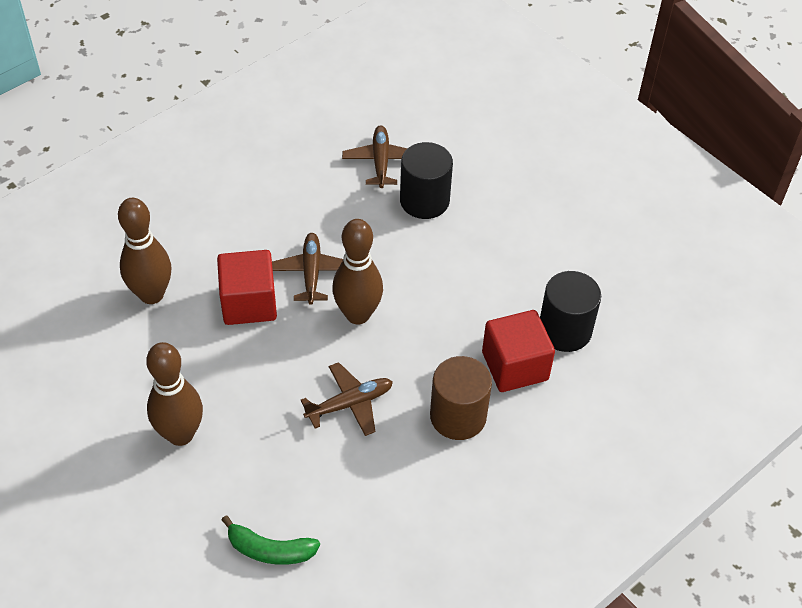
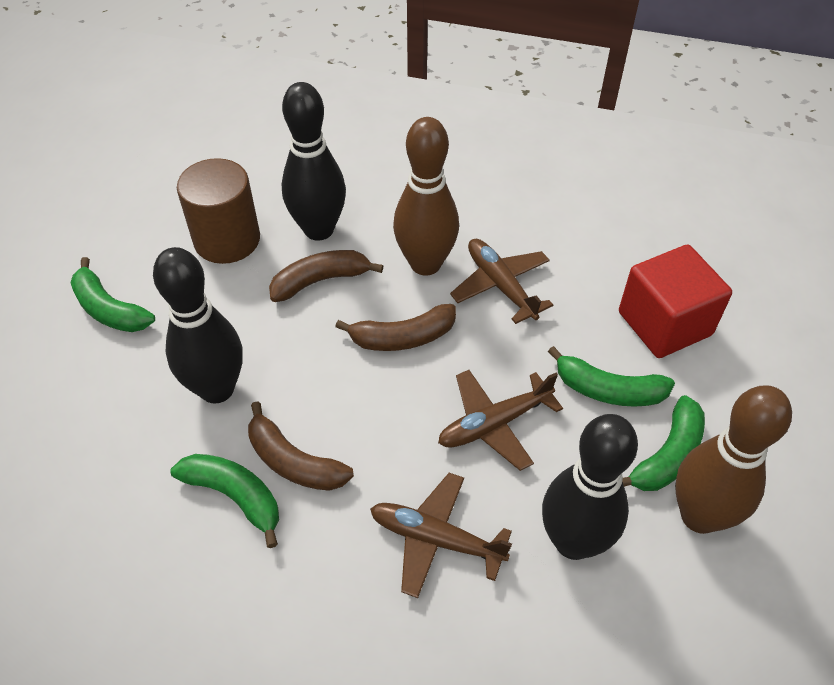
black bowling pin: none = 0 -> [153,247,243,403] [282,82,346,241] [542,414,638,560] = 3
black cylinder: [400,142,453,219] [540,271,601,352] = 2 -> none = 0
brown banana: none = 0 -> [248,401,354,491] [269,250,383,302] [335,304,456,351] = 3
brown bowling pin: [118,198,171,304] [146,342,203,446] [332,219,383,325] = 3 -> [393,117,459,276] [675,385,792,534] = 2
green banana: [222,516,320,565] = 1 -> [70,257,155,332] [170,454,279,548] [548,346,675,407] [622,395,705,491] = 4
red cube: [217,250,277,325] [482,310,555,392] = 2 -> [619,245,732,358] = 1

